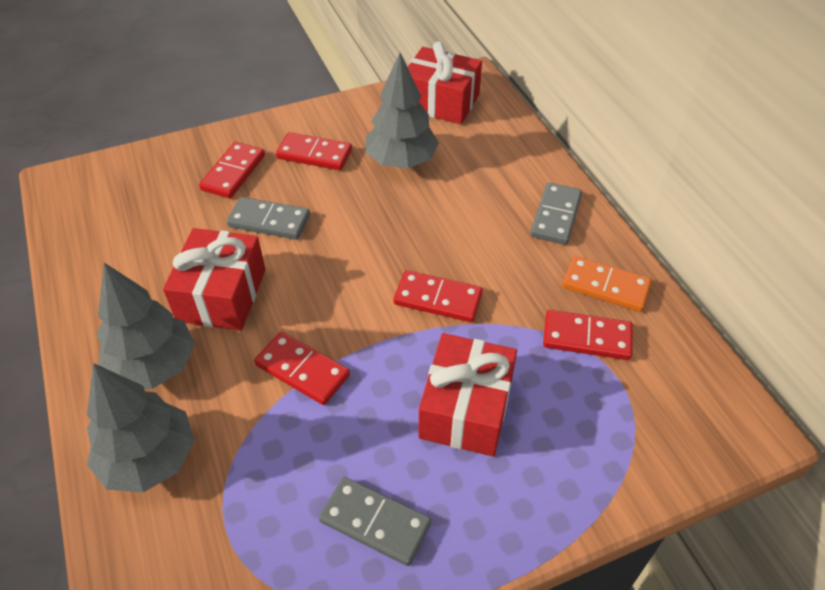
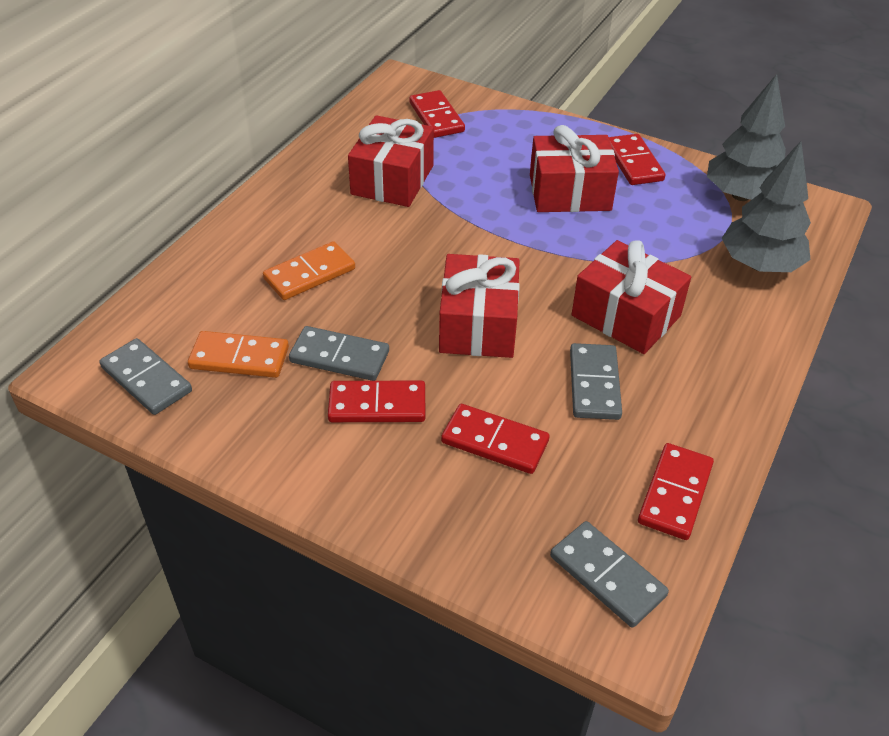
grey domino: [227,197,310,240] [319,477,431,566] [530,183,582,245] = 3 -> [99,338,192,415] [289,326,389,381] [550,521,669,628] [570,343,622,420] = 4
grey tree: [87,363,195,493] [97,263,195,389] [365,53,439,168] = 3 -> [707,74,786,201] [722,141,811,272] = 2
orange domino: [562,256,652,312] = 1 -> [188,331,289,378] [263,241,355,300] = 2
red gift: [163,228,266,331] [408,41,482,124] [418,333,517,457] = 3 -> [348,115,434,207] [439,254,520,358] [530,125,619,212] [572,240,691,354] = 4

